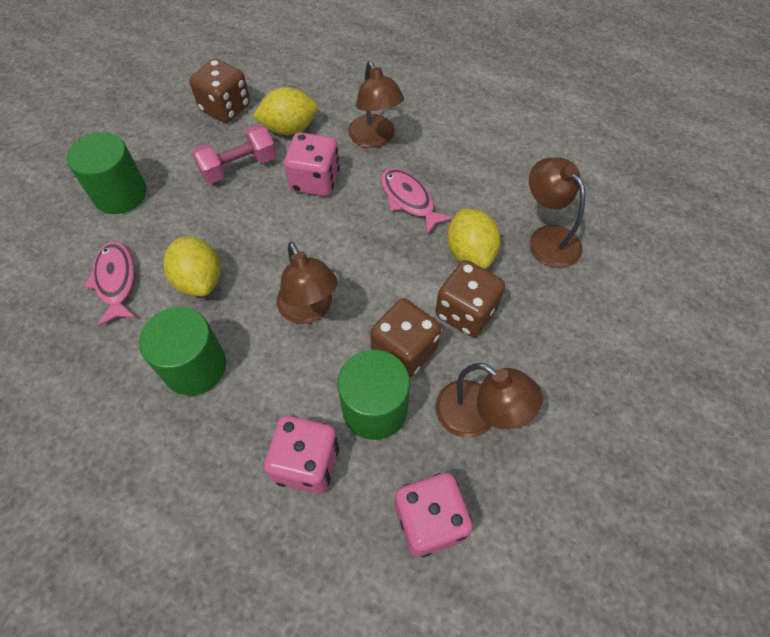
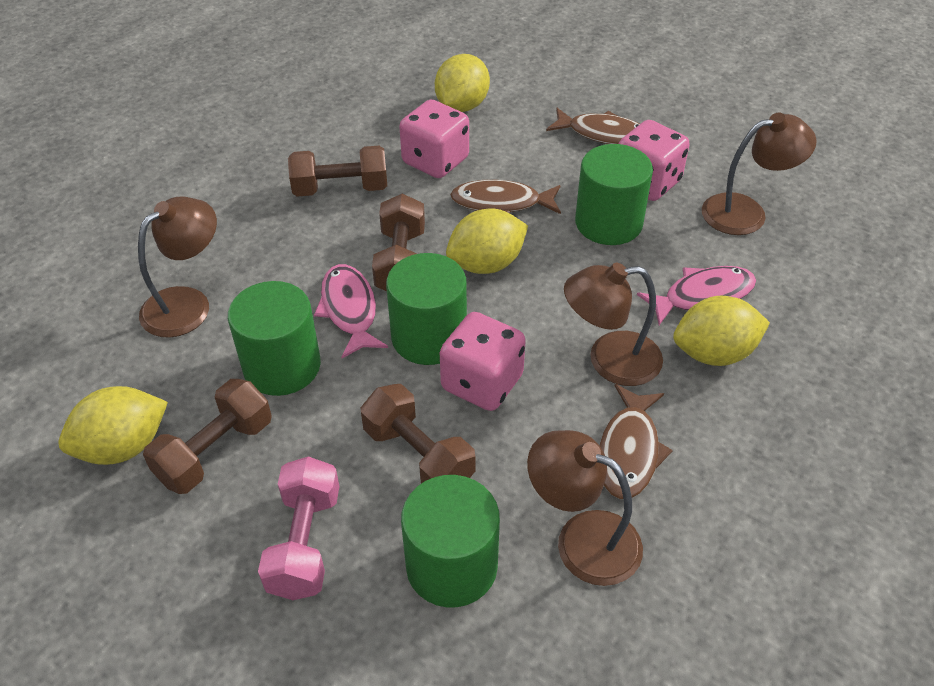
brown dice: [189,59,250,123] [370,298,441,377] [435,260,505,337] = 3 -> none = 0
brown dumbbell: none = 0 -> [143,379,272,494] [288,146,387,197] [361,384,476,484] [372,194,425,291] = 4
brown fish: none = 0 -> [450,180,561,214] [546,108,640,144] [599,384,673,499] = 3
green cylinder: [67,132,147,214] [139,307,226,396] [337,350,410,440] = 3 -> [228,281,321,396] [386,253,467,365] [401,475,500,607] [575,144,653,245] = 4
yellow lemon: [163,236,221,296] [253,87,318,135] [447,208,501,269] = 3 -> [58,386,168,465] [435,54,490,112] [446,209,528,274] [673,296,770,366] = 4

